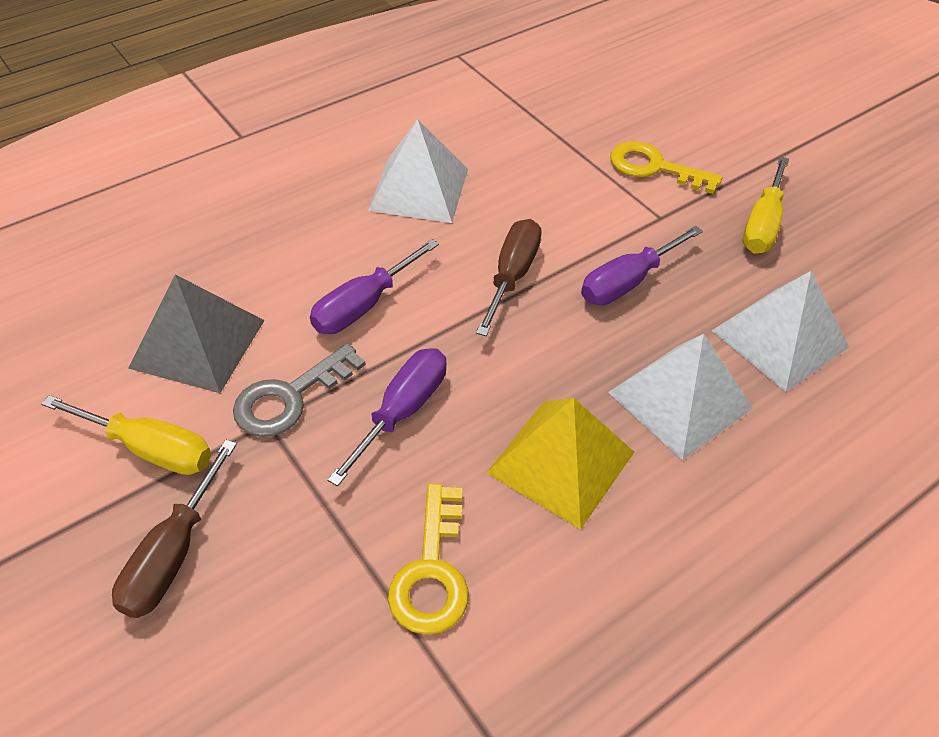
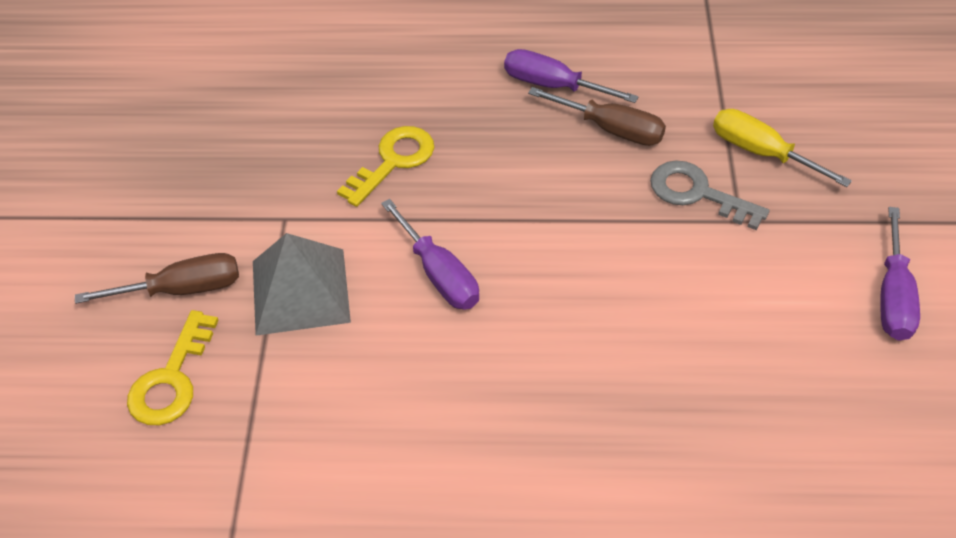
white pyramid: [368,119,468,223] [608,334,753,460] [712,271,849,392] = 3 -> none = 0
yellow pyramid: [486,398,634,530] = 1 -> none = 0
yellow screwdriver: [42,395,212,475] [743,156,789,254] = 2 -> [713,109,852,187] = 1

